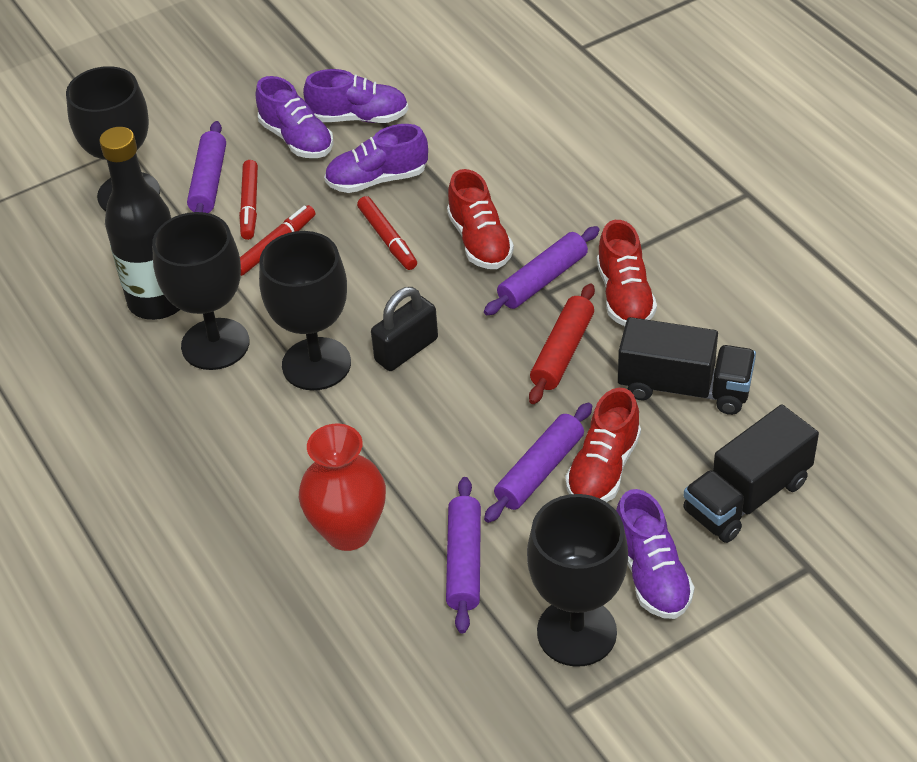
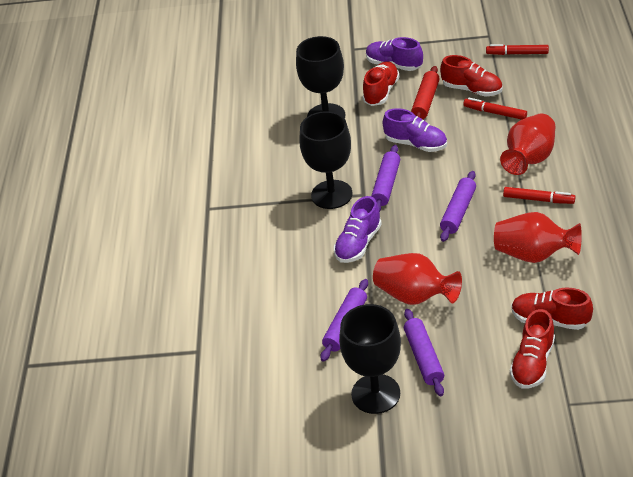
black bottle: [99,127,180,320] = 1 -> none = 0
black goblet: [66,66,160,211] [152,212,249,370] [259,231,351,391] [527,494,628,667] = 4 -> [296,36,345,119] [299,111,352,209] [339,304,401,414] = 3
black padlock: [371,287,438,371] = 1 -> none = 0
black truck: [618,317,756,415] [683,405,819,543] = 2 -> none = 0
purple shoe: [256,76,334,158] [303,69,409,123] [324,124,428,193] [616,489,694,619] = 4 -> [334,196,382,263] [366,37,423,71] [383,108,447,152] = 3
red shoe: [447,169,514,269] [565,388,641,502] [597,220,657,326] = 3 -> [363,61,400,106] [440,55,502,97] [510,309,555,389] [511,287,593,330] = 4
red vase: [299,423,386,551] = 1 -> [373,253,462,305] [494,212,582,263] [500,114,556,175] = 3

